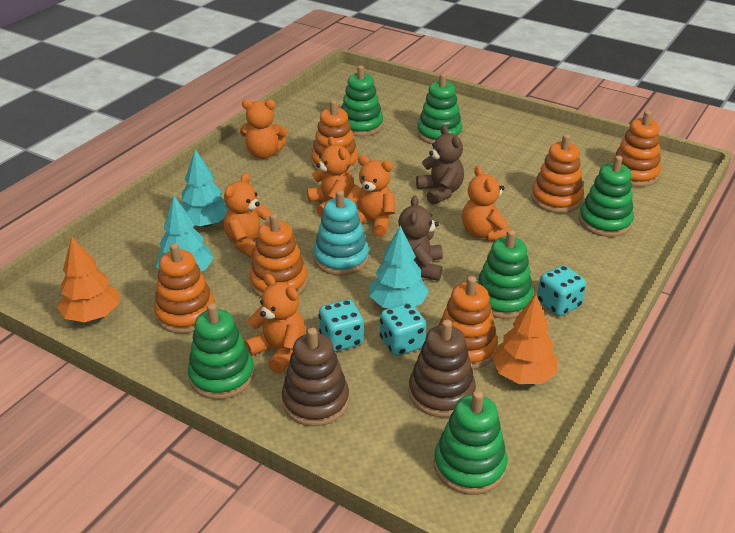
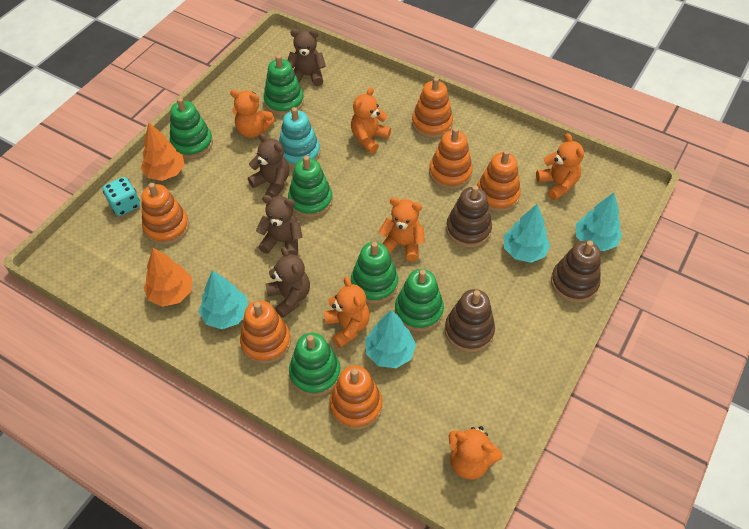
brown stacking toy: [282,328,349,426] [409,319,476,417] = 2 -> [445,289,495,352] [446,185,492,247] [551,240,601,303] = 3
brown teddy bear: [398,196,443,281] [416,125,464,205] = 2 -> [248,133,289,198] [256,195,302,256] [266,247,310,318] [287,29,326,86] = 4
turquoise dice: [318,300,364,352] [380,303,426,356] [537,265,586,316] = 3 -> [103,177,140,216] = 1
turquoise tree: [156,196,214,271] [181,149,229,227] [369,226,429,308] = 3 -> [199,270,248,329] [365,310,416,368] [504,204,550,263] [576,193,622,252] = 4

